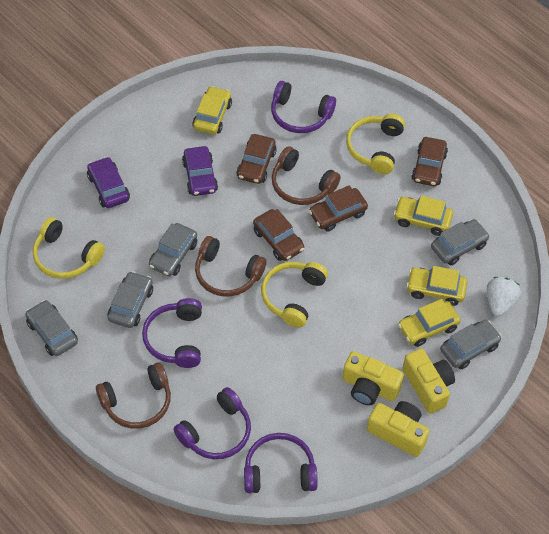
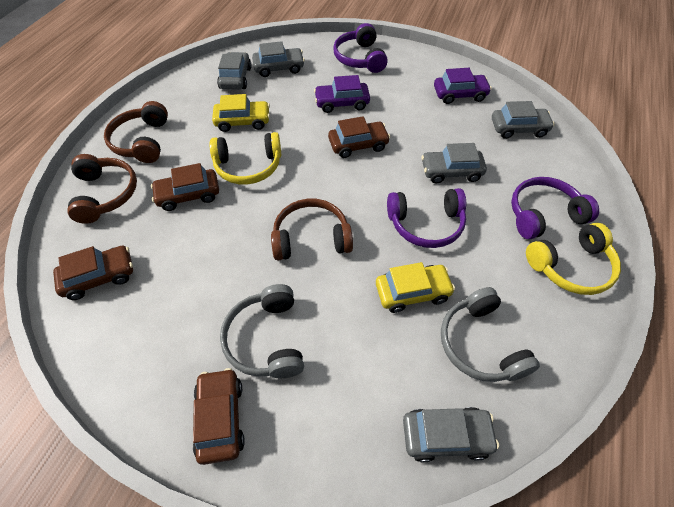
grey headphones: none = 0 -> [220,284,304,378] [441,287,540,382] = 2
purple headphones: [142,298,202,368] [173,387,251,459] [244,433,317,493] [271,81,336,133] = 4 -> [333,23,388,73] [387,188,466,248] [511,177,599,239] = 3
white strawberry: [487,277,521,316] = 1 -> none = 0
yellow camera: [342,351,404,405] [367,401,429,457] [402,349,455,414] = 3 -> none = 0
yellow car: [192,86,232,134] [394,196,453,236] [398,299,460,347] [406,266,467,306] = 4 -> [212,94,270,132] [376,262,455,313] = 2
yellow headphones: [33,217,105,279] [261,262,328,328] [346,114,405,174] = 3 -> [209,132,281,185] [526,223,621,295] = 2

